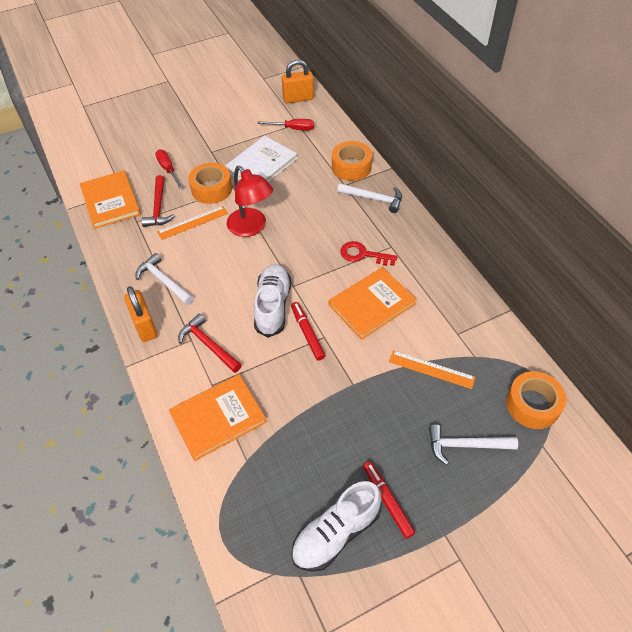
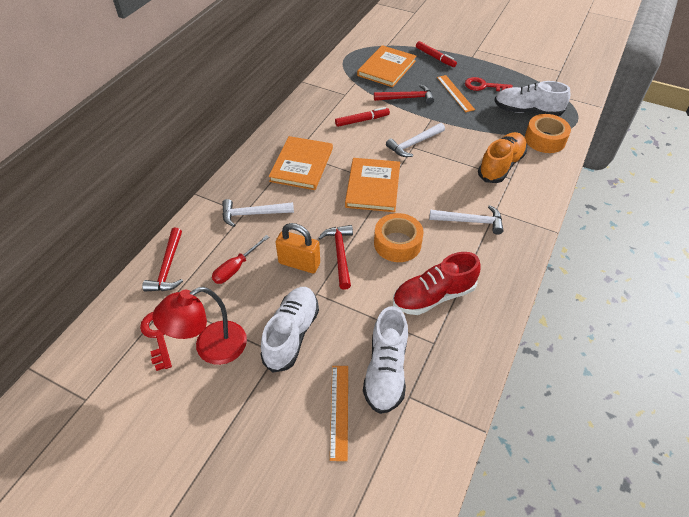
orange padlock: [124,286,157,342] [282,60,314,104] = 2 -> [275,223,320,273] = 1
orange shoe: none = 0 -> [478,132,527,183] = 1
orange tape: [188,163,232,204] [332,141,372,181] [506,371,566,429] = 3 -> [374,213,424,262] [525,114,571,153] = 2
red hammer: [141,175,175,227] [178,314,242,373] = 2 -> [142,228,183,292] [318,225,353,290] [374,84,434,104] = 3
red key: [340,241,398,266] = 1 -> [140,312,172,371] [465,77,513,91] = 2
red screwdriver: [155,150,183,189] [257,119,314,130] = 2 -> [212,235,269,284] = 1
red shoe: none = 0 -> [393,252,481,315] = 1
white book: [225,136,297,182] = 1 -> none = 0
white shoe: [254,264,291,338] [291,481,382,572] = 2 -> [260,287,319,373] [363,306,408,414] [494,81,570,116] = 3

